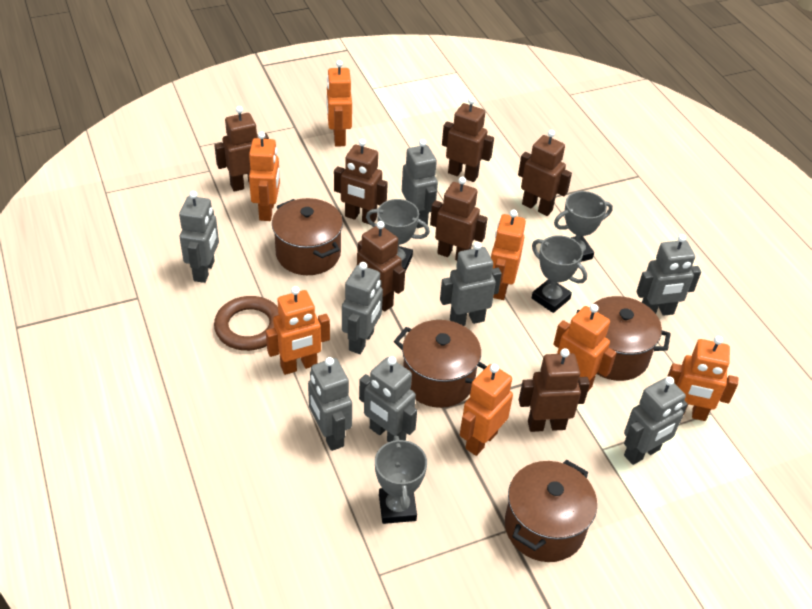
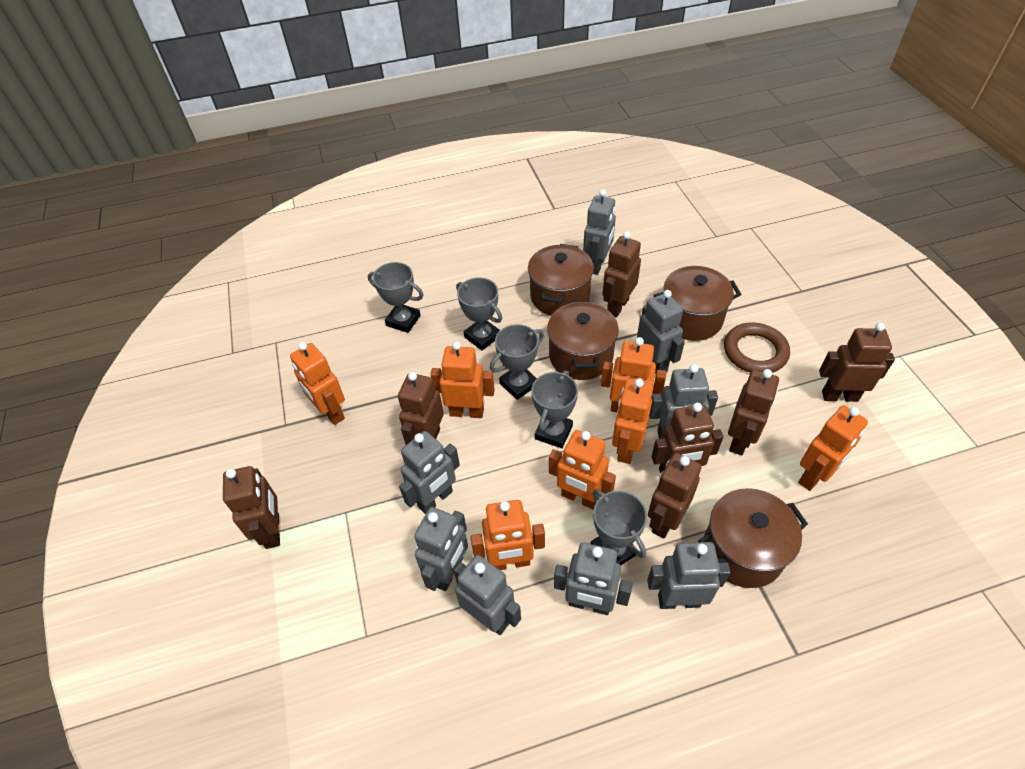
grey trophy: [366,199,430,272] [375,435,427,524] [532,235,587,313] [554,191,613,262] = 4 -> [368,262,423,333] [456,277,502,350] [490,324,544,400] [531,371,578,448] [591,489,647,565] = 5

